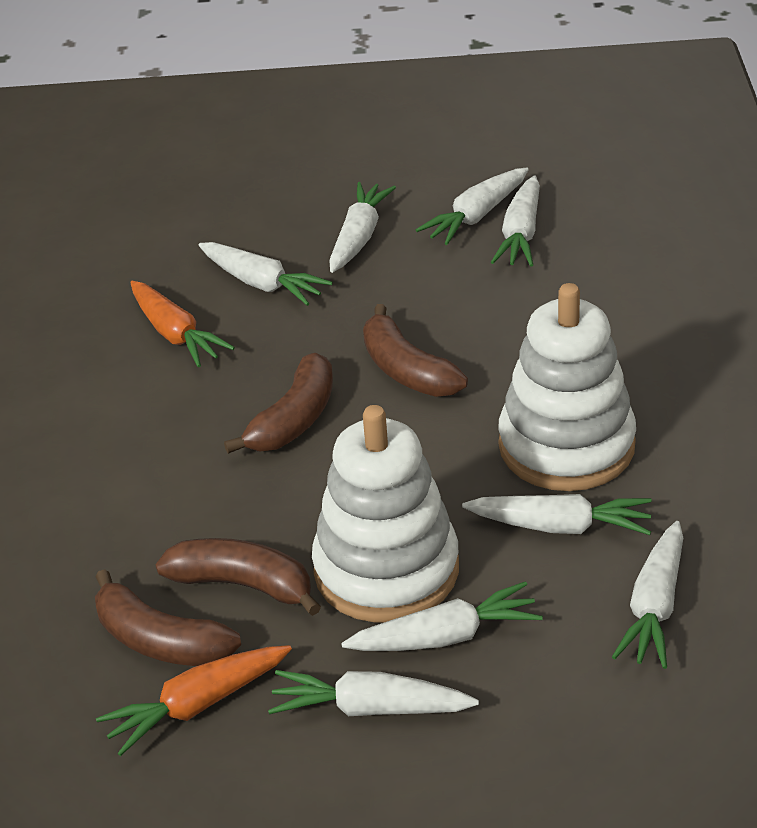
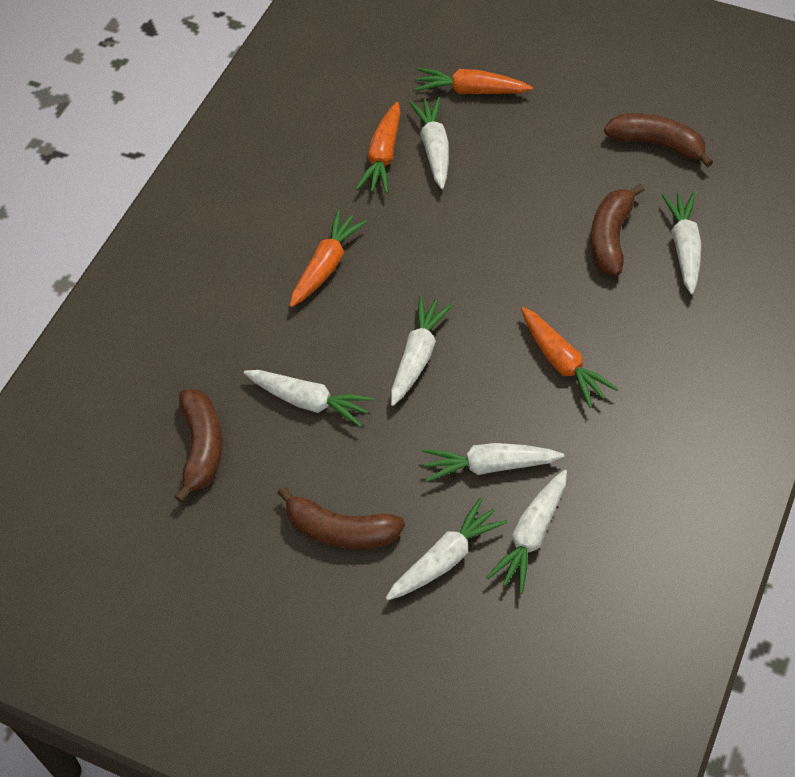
orange carrot: [96,645,292,756] [130,281,235,367] = 2 -> [290,210,367,307] [356,102,401,194] [415,68,533,94] [521,307,618,408] = 4
white carrot: [198,242,333,306] [268,670,479,716] [329,182,396,273] [341,581,543,651] [416,168,529,245] [462,494,652,535] [491,175,540,266] [612,521,683,669] = 8 -> [244,370,374,427] [386,497,507,601] [391,296,453,406] [409,97,449,189] [422,443,564,482] [486,470,567,594] [661,192,701,295] = 7
white stacking toy: [312,405,459,623] [498,283,636,491] = 2 -> none = 0

